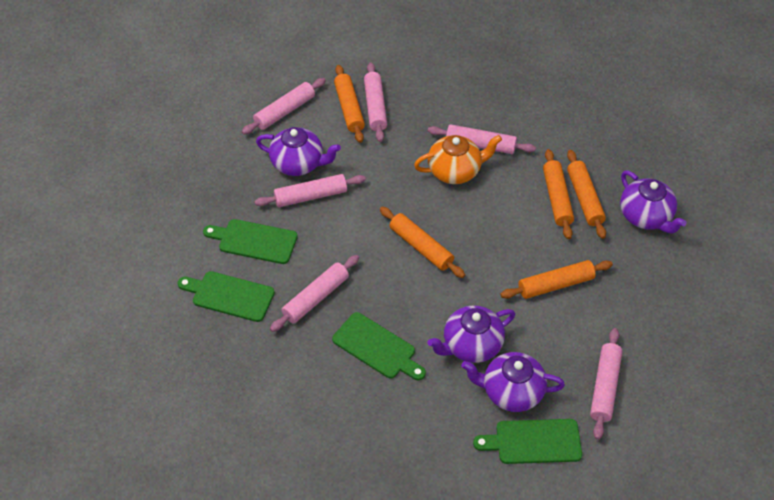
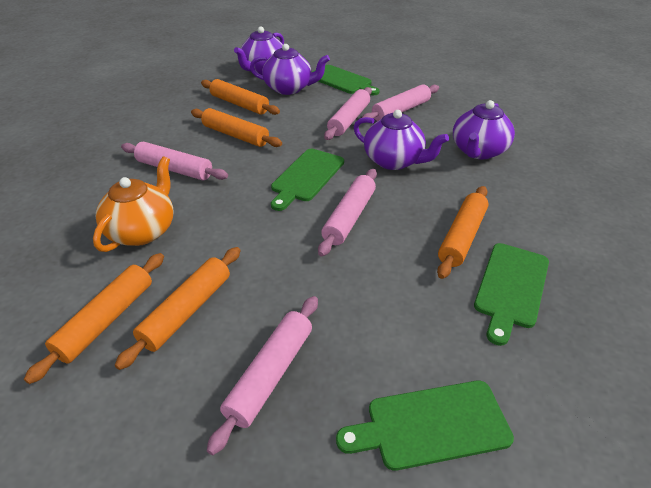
pink rolling pin: [242,78,326,135] [255,174,366,207] [270,255,359,332] [364,63,387,142] [428,124,536,154] [590,328,623,440] = 6 -> [121,142,228,180] [207,296,318,455] [318,169,377,256] [324,87,372,140] [362,84,439,121] = 5

